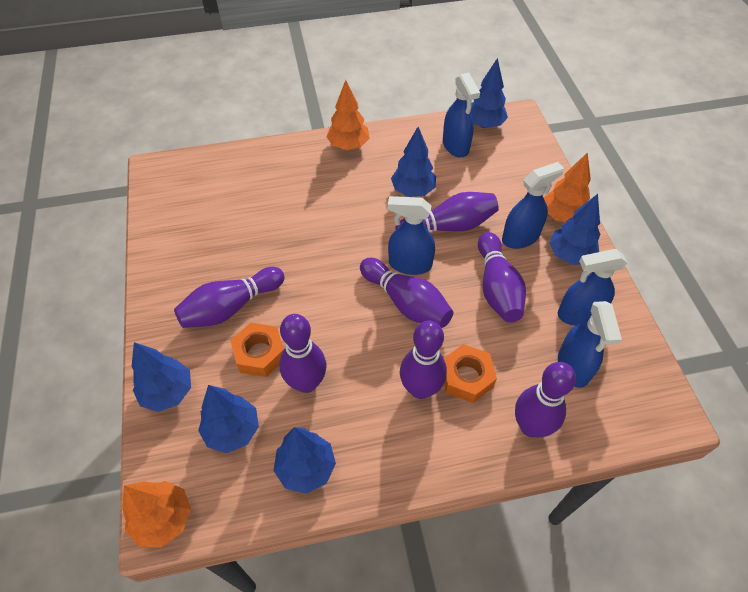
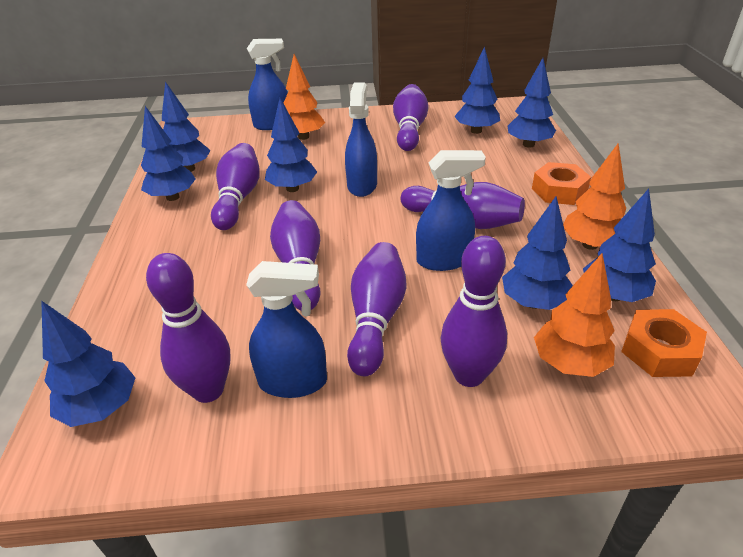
blue spray bottle: [388,196,435,275] [443,73,480,157] [502,162,564,249] [558,249,627,326] [558,301,622,388] = 5 -> [246,261,327,398] [247,39,288,130] [345,83,377,197] [416,150,486,271] = 4
blue tree: [132,342,191,412] [198,385,259,453] [274,427,336,494] [391,127,436,197] [471,58,508,128] [549,194,600,265] = 6 -> [41,301,136,427] [141,106,196,201] [162,81,211,172] [265,98,317,192] [454,46,500,134] [502,196,573,310] [507,58,556,148] [583,189,656,302] = 8

